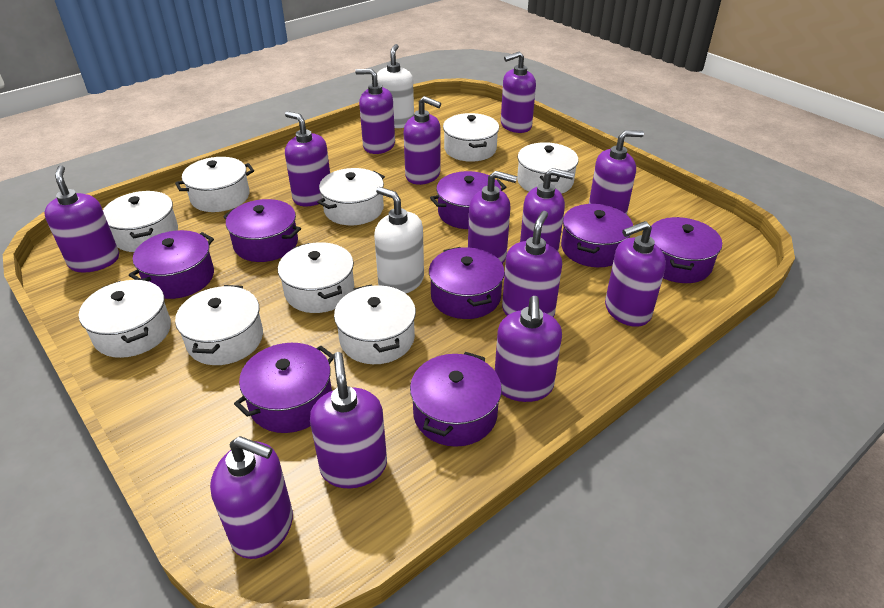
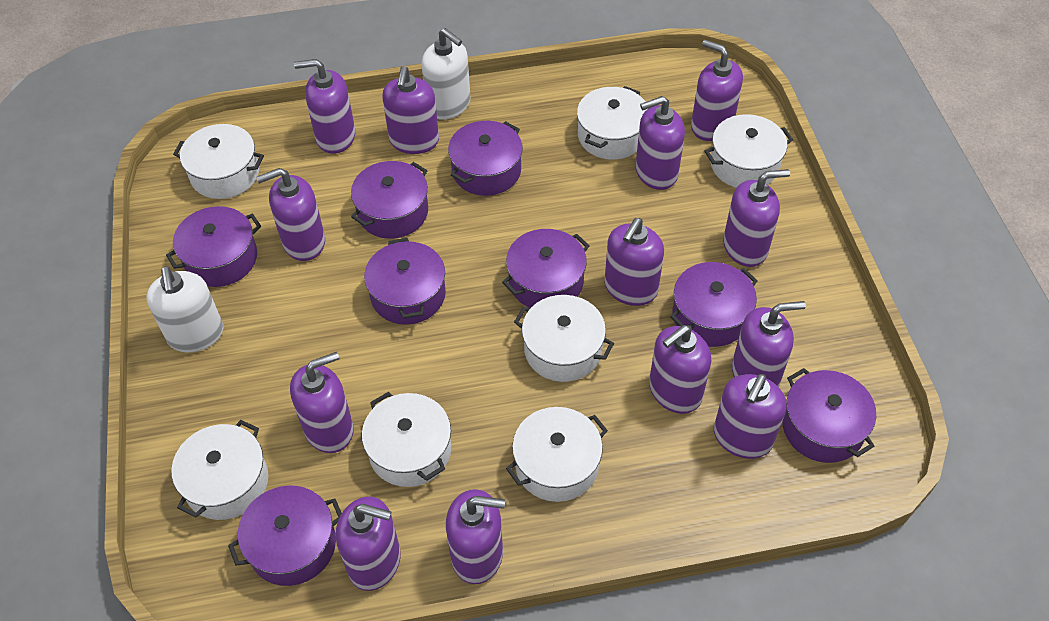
white pot: [79,280,171,358] [103,191,178,252] [175,157,254,212] [175,285,263,365] [278,242,354,313] [317,168,385,225] [334,284,416,364] [443,113,499,162] [517,142,579,194] = 9 -> [171,420,268,520] [173,124,264,199] [362,392,451,487] [506,407,608,502] [514,295,614,382] [577,86,647,160] [705,114,793,188] = 7

